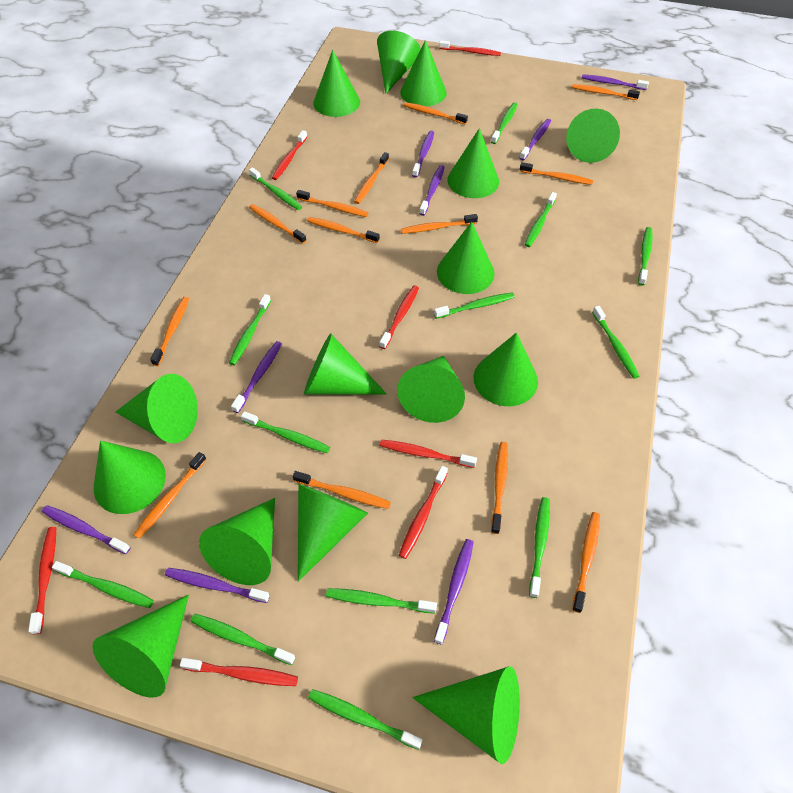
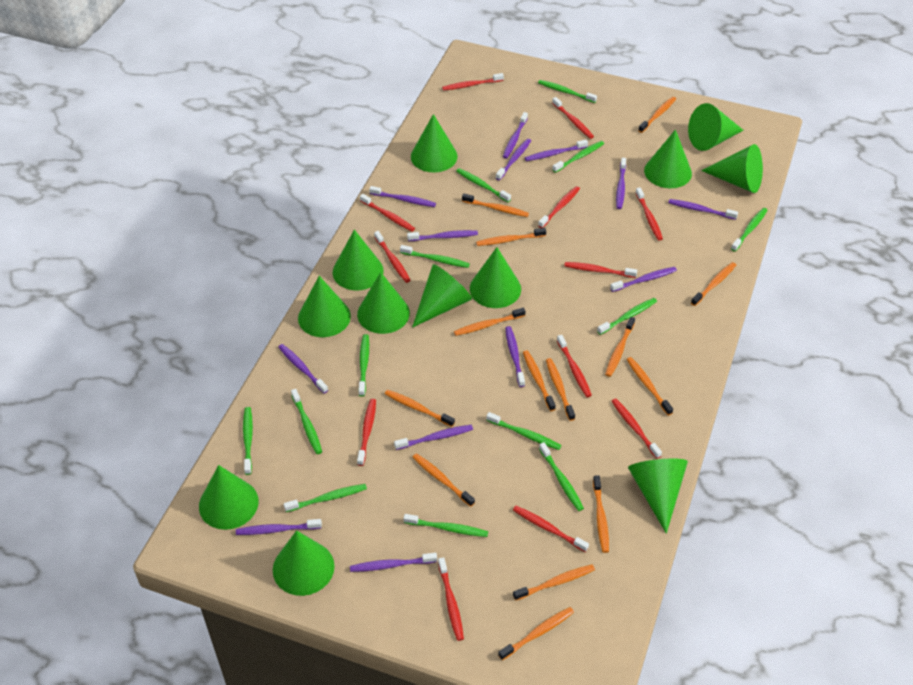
green cone: [92,595,189,698] [94,441,166,514] [116,374,198,443] [199,498,275,585] [298,484,368,582] [304,334,387,395] [313,50,360,117] [377,31,421,94] [397,356,465,423] [400,40,447,106] [412,666,520,764] [437,222,495,294] [447,128,499,198] [474,332,538,406] [566,109,620,163] = 15 -> [199,465,259,530] [273,530,335,596] [298,276,351,337] [333,230,384,290] [357,272,410,334] [411,114,458,173] [412,264,472,328] [470,247,521,308] [628,459,688,534] [644,130,692,188] [688,103,743,151] [701,144,763,193] = 12
orange toothbrush: [133,452,207,539] [150,297,189,366] [249,204,306,244] [293,471,391,509] [296,190,368,217] [307,217,380,243] [354,152,389,204] [401,214,478,234] [404,102,468,124] [491,442,508,534] [520,162,593,185] [572,84,640,100] [572,512,600,613] = 13 -> [385,390,455,427] [412,453,475,507] [454,308,525,336] [462,193,529,217] [476,228,546,246] [498,607,574,660] [513,564,595,601] [523,350,556,411] [546,358,575,421] [593,475,609,553] [605,317,635,377] [626,357,673,415] [638,97,676,133] [691,262,736,306] = 14
purple toothbrush: [42,505,131,554] [165,568,270,603] [231,341,282,413] [412,131,434,178] [419,165,445,216] [434,539,474,645] [520,119,551,160] [582,74,649,90] = 8 -> [236,519,322,535] [278,344,328,393] [350,553,437,572] [369,186,436,207] [394,425,473,450] [407,230,478,241] [496,139,531,181] [503,112,528,159] [505,326,525,387] [525,139,588,161] [610,267,677,292] [616,158,626,209] [668,199,738,220] = 13
red toothbrush: [28,527,56,634] [180,658,298,686] [272,130,307,180] [379,285,419,349] [380,439,477,468] [399,466,448,559] [439,40,501,56] = 7 -> [357,399,376,466] [360,194,415,232] [374,231,411,283] [438,557,464,641] [442,73,504,91] [513,506,589,552] [538,186,580,228] [552,97,594,139] [557,335,592,397] [565,262,637,278] [611,399,662,459] [636,187,663,241] = 12

